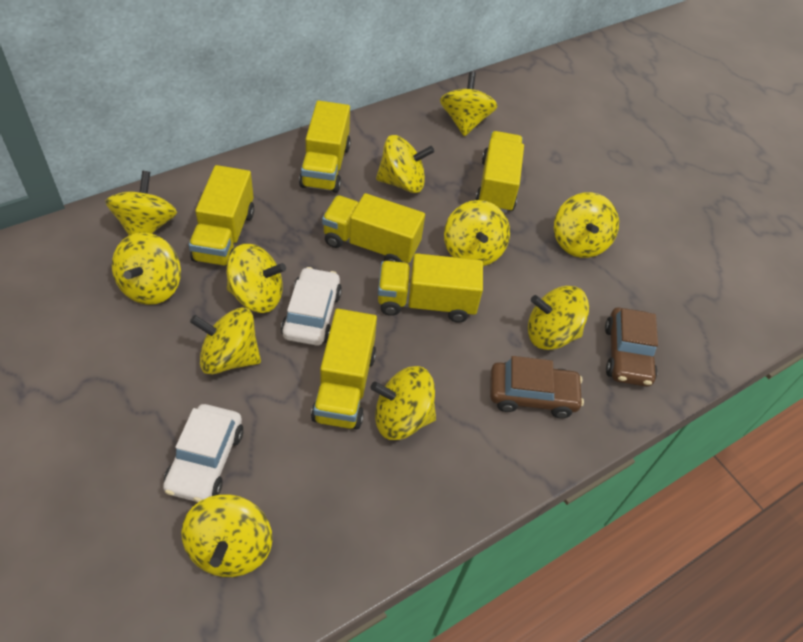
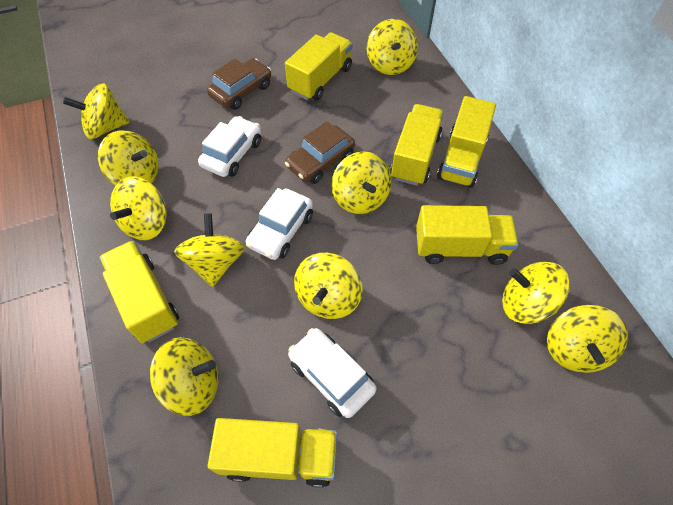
white car: [163,404,243,502] [281,267,342,346] = 2 -> [198,116,261,177] [246,188,313,260] [288,328,377,418] = 3
yellow spinning top: [105,171,177,235] [112,232,181,305] [181,494,272,577] [190,308,261,374] [227,243,286,313] [370,366,436,440] [376,135,434,193] [440,72,498,136] [444,200,510,266] [528,286,589,350] [554,192,619,258] = 11 -> [63,83,130,139] [98,130,159,186] [110,177,167,240] [150,337,219,416] [174,213,245,287] [294,253,363,319] [332,151,392,214] [367,19,418,75] [502,261,570,324] [547,305,628,373] = 10

